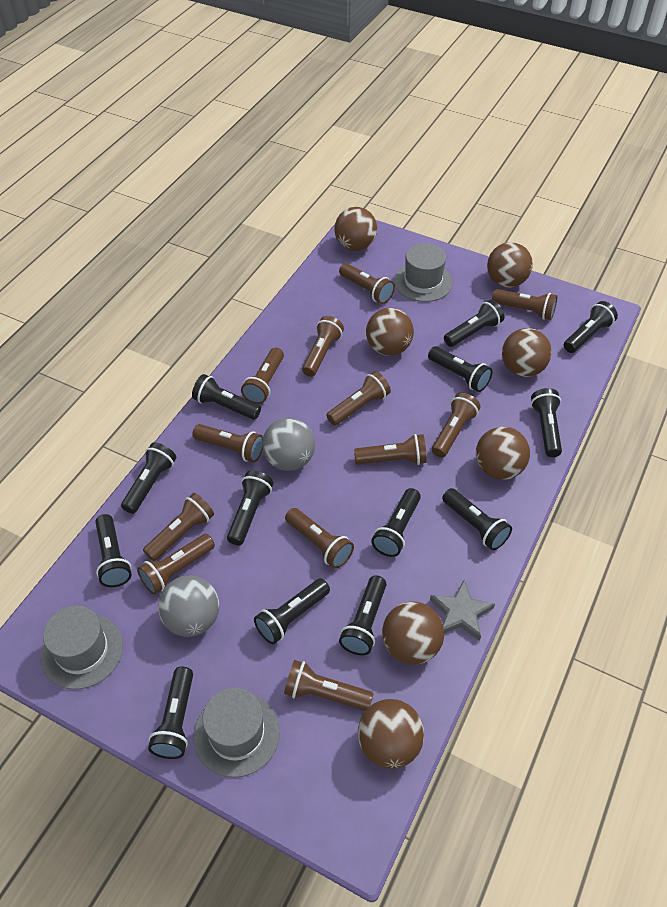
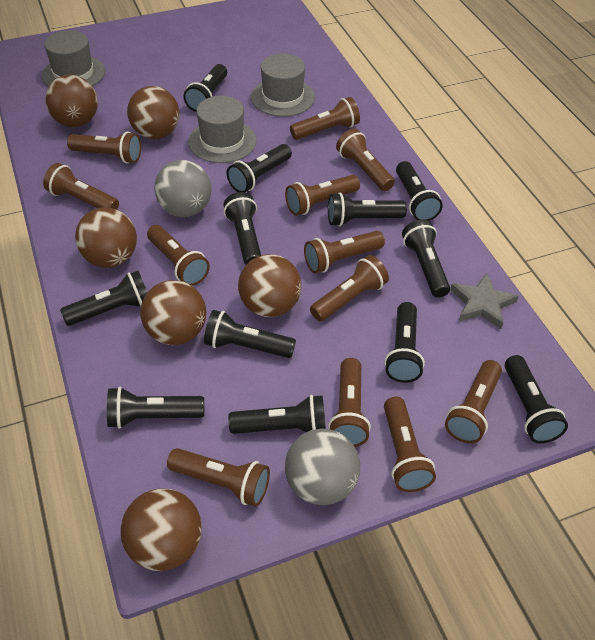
black flashlight: [95,514,132,587] [121,442,177,514] [148,666,193,759] [192,374,261,420] [227,470,274,545] [254,578,330,644] [339,575,386,655] [371,488,421,557] [428,346,492,392] [442,488,512,550] [444,300,504,347] [531,388,562,457] [564,301,618,353] = 13 -> [60,271,147,326] [107,387,204,429] [183,64,227,112] [204,310,296,358] [223,192,261,265] [227,144,292,192] [228,395,326,434] [328,193,407,227] [385,302,425,383] [396,161,443,221] [402,219,450,298] [505,355,568,443] = 12
brown ball: [334,207,377,251] [358,699,424,769] [366,308,414,356] [382,602,444,665] [476,427,530,480] [487,242,533,288] [502,328,552,377] = 7 -> [45,75,98,127] [75,207,137,268] [120,488,202,571] [127,86,179,139] [140,280,206,345] [238,254,301,317] = 6

